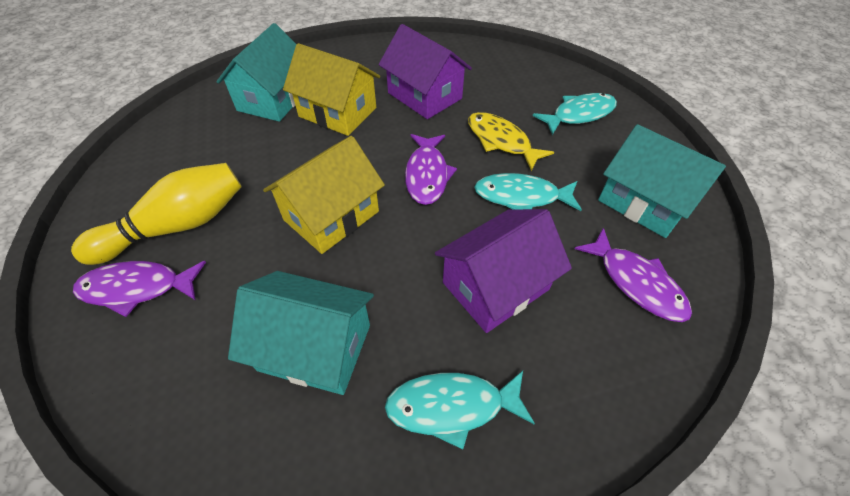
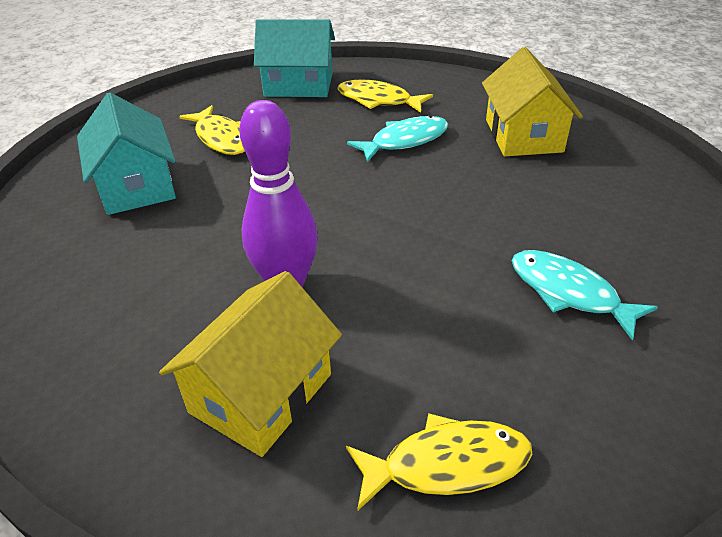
purple bowling pin: none = 0 -> [239,100,318,287] = 1
purple fish: [73,261,206,317] [405,134,457,205] [574,228,692,322] = 3 -> none = 0
purple house: [379,24,472,119] [435,209,572,333] = 2 -> none = 0
turquoise fish: [385,371,535,450] [474,173,582,211] [532,93,617,135] = 3 -> [347,115,448,163] [512,250,658,341] = 2
turquoise house: [216,23,296,122] [228,271,374,395] [598,124,726,238] = 3 -> [77,93,176,215] [254,19,335,97] = 2
yellow bowling pin: [71,163,242,265] = 1 -> none = 0
yellow fish: [468,112,554,171] = 1 -> [179,105,245,155] [337,79,433,113] [346,413,532,511] = 3

